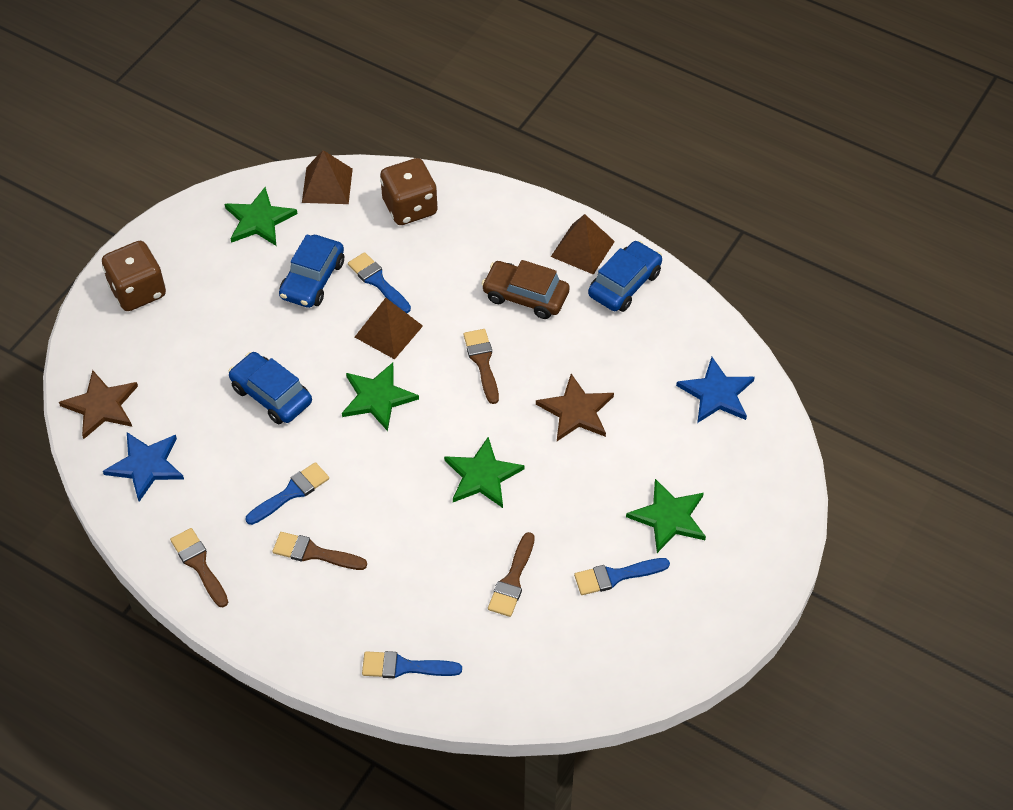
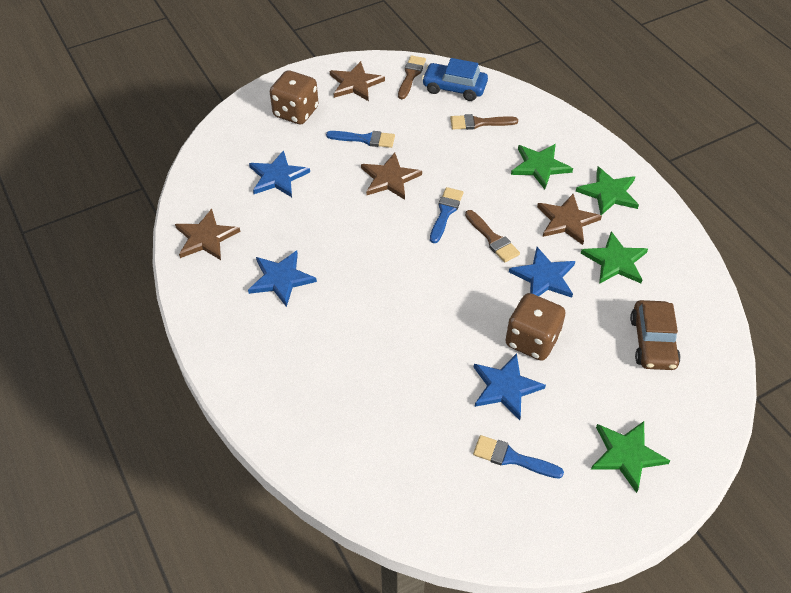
blue brush: [245,462,329,525] [348,252,411,313] [362,651,462,678] [574,558,670,595] = 4 -> [326,131,395,148] [430,187,464,243] [473,435,564,479] = 3
blue car: [228,352,312,424] [279,234,344,308] [588,241,662,312] = 3 -> [422,58,488,101] = 1
blue star: [103,432,184,502] [676,357,755,423] = 2 -> [248,250,317,307] [249,150,310,197] [474,353,546,420] [509,247,575,298] = 4
brown brush: [170,528,228,607] [272,532,367,570] [463,329,499,404] [488,532,535,617] = 4 -> [398,55,426,99] [450,114,518,130] [465,210,520,262] = 3
brown pyramid: [302,150,353,204] [355,298,423,359] [551,214,615,275] = 3 -> none = 0
brown star: [59,370,138,439] [536,374,614,441] = 2 -> [175,209,240,260] [330,61,385,101] [361,153,422,200] [537,194,602,245] = 4

